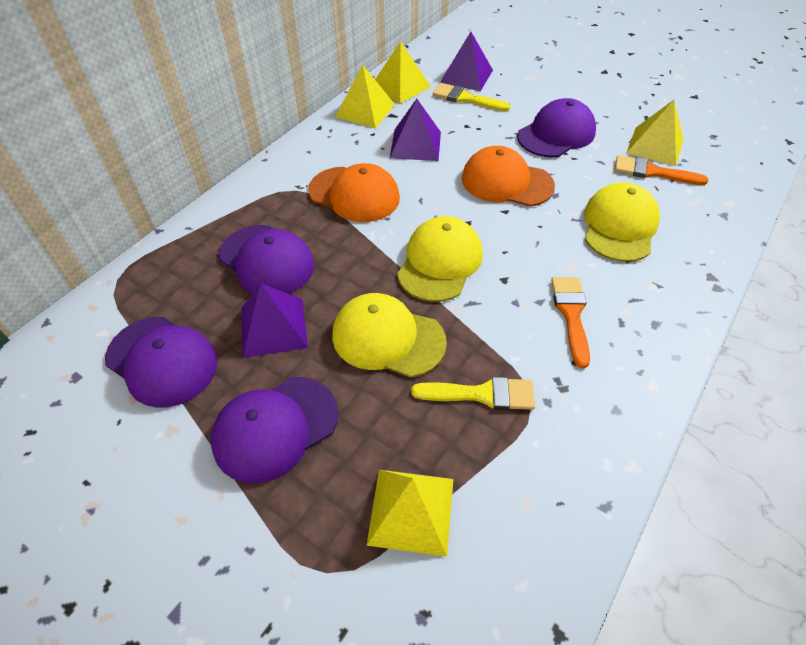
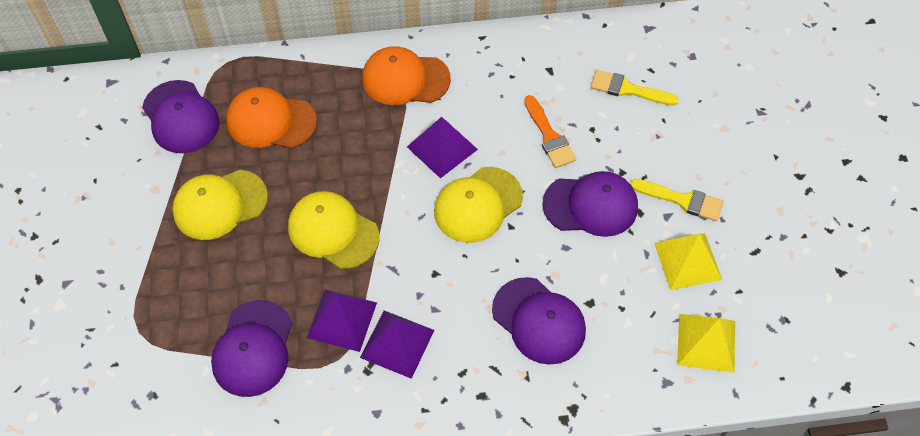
orange brush: [551,277,590,368] [615,155,708,185] = 2 -> [524,95,576,168] = 1
yellow pyramid: [335,65,395,128] [366,470,453,556] [375,41,431,103] [627,100,683,166] = 4 -> [654,233,722,290] [677,314,735,373] = 2

